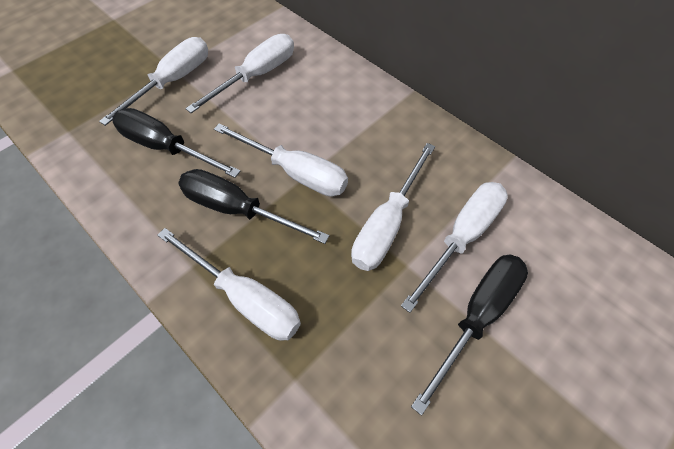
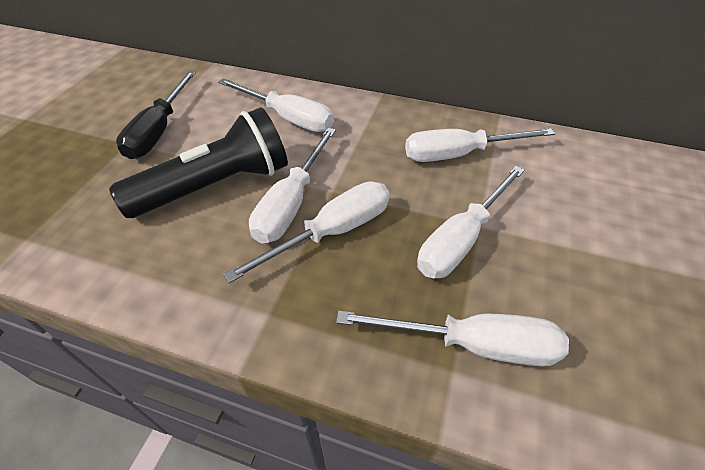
black flashlight: none = 0 -> [109,107,288,218] = 1
black screwdriver: [112,108,241,178] [178,169,330,244] [411,254,528,416] = 3 -> [116,70,196,159] = 1

